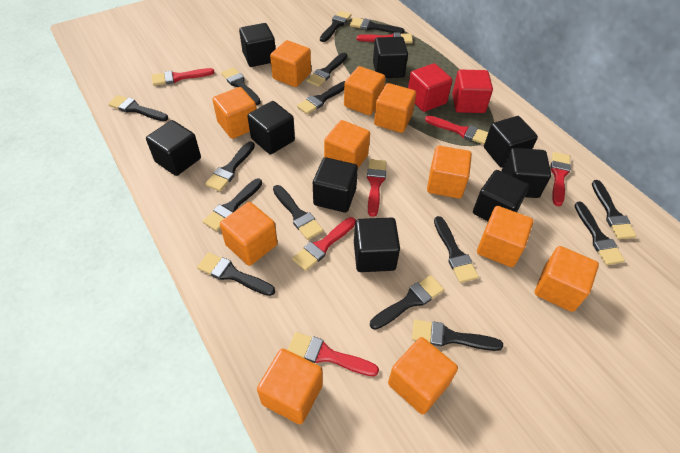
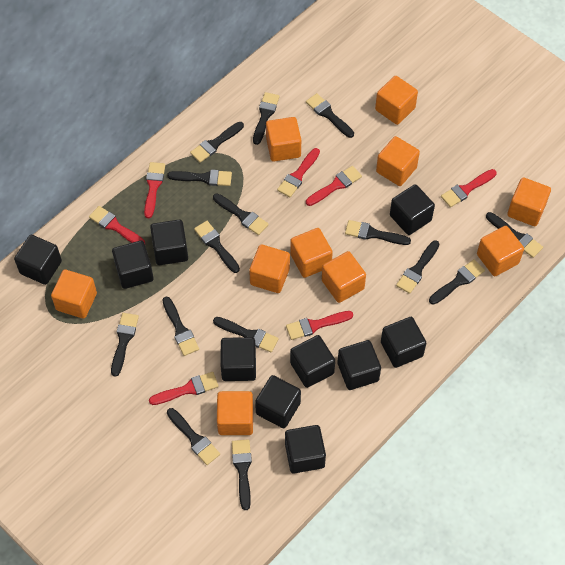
black cube: [146,120,201,176] [239,23,275,67] [247,101,295,154] [313,157,358,213] [354,218,400,272] [373,37,408,78] [473,170,529,221] [484,116,538,168] [502,148,551,198] = 9 -> [14,235,62,285] [112,241,154,289] [150,220,188,265] [221,337,256,381] [255,375,301,428] [285,425,326,474] [290,335,335,388] [337,340,381,390] [381,317,426,368] [390,184,435,235] = 10
orange cube: [212,87,257,139] [220,202,278,266] [257,348,323,424] [270,40,311,87] [324,120,370,168] [344,66,385,115] [374,83,416,133] [388,337,458,414] [427,146,472,199] [477,206,533,267] [535,246,599,312] = 11 -> [51,269,97,319] [217,391,253,435] [249,244,290,293] [266,117,301,161] [290,228,333,278] [322,251,366,303] [375,76,418,125] [376,136,420,186] [477,226,524,276] [507,177,551,226] = 10
red cube: [408,63,452,112] [452,70,493,113] = 2 -> none = 0

